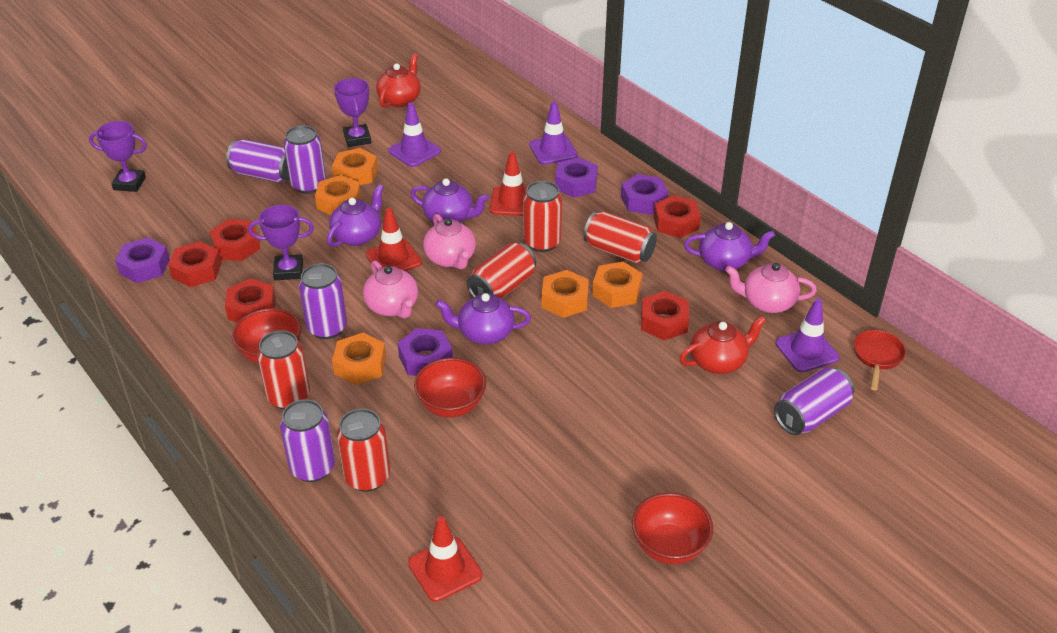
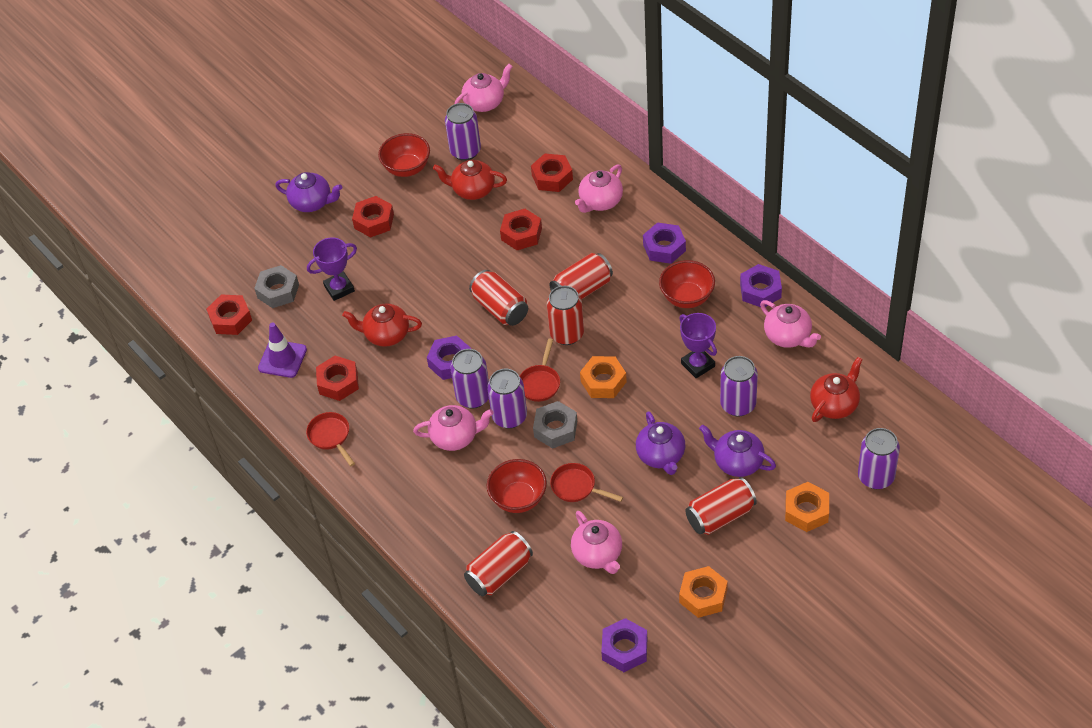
grey nut: none = 0 -> [254,265,299,308] [533,401,577,449] = 2
orange nut: [315,175,361,215] [332,148,378,185] [332,333,386,385] [541,270,589,318] [592,262,643,308] = 5 -> [580,356,627,398] [679,566,728,618] [785,482,829,532] = 3
pink teapot: [363,261,418,318] [423,214,476,269] [725,263,817,313] = 3 -> [413,405,494,451] [455,64,513,112] [571,511,622,574] [575,164,623,213] [760,300,821,348] = 5
purple teapot: [327,184,384,247] [410,178,489,223] [435,293,531,345] [684,222,775,271] = 4 -> [275,172,342,212] [636,411,685,475] [699,425,776,477] = 3
purple traffic cone: [388,102,441,167] [529,102,578,165] [775,298,839,372] = 3 -> [258,323,307,378] = 1
purple trophy: [89,121,147,192] [248,205,314,280] [334,78,371,147] = 3 -> [307,237,357,301] [679,313,717,378] = 2
red pan: [854,330,906,391] = 1 -> [306,412,355,466] [519,339,560,402] [550,463,623,502] = 3
red teapot: [376,53,421,108] [679,316,766,374] = 2 -> [342,304,422,347] [433,160,507,200] [810,357,863,422] = 3
red traffic cone: [366,208,422,271] [408,516,482,602] [490,152,527,216] = 3 -> none = 0

